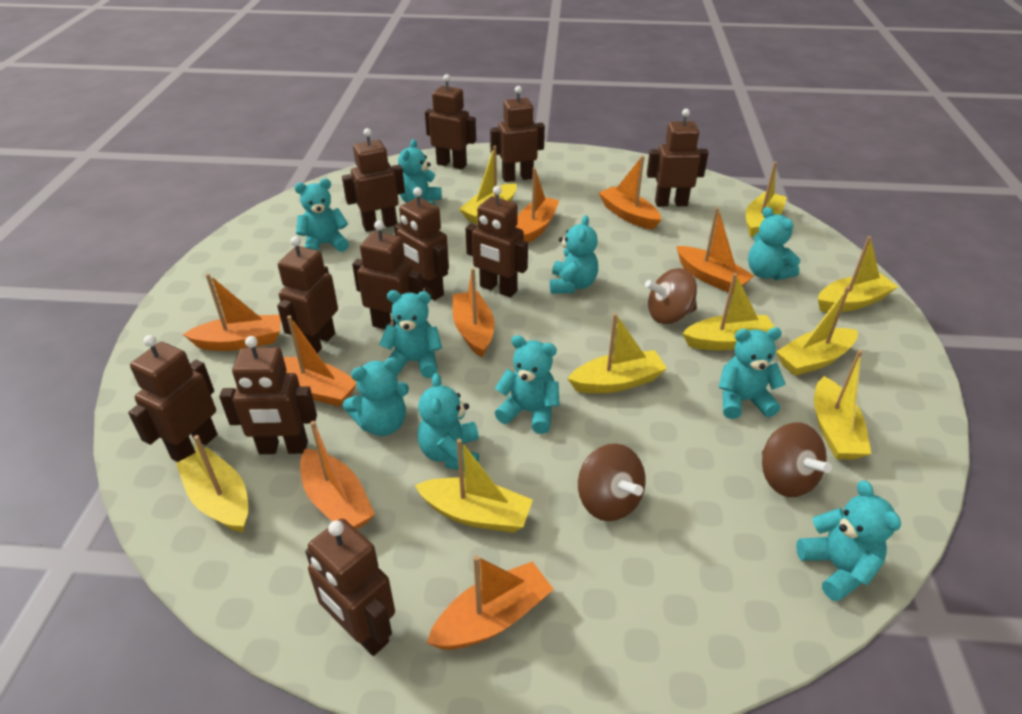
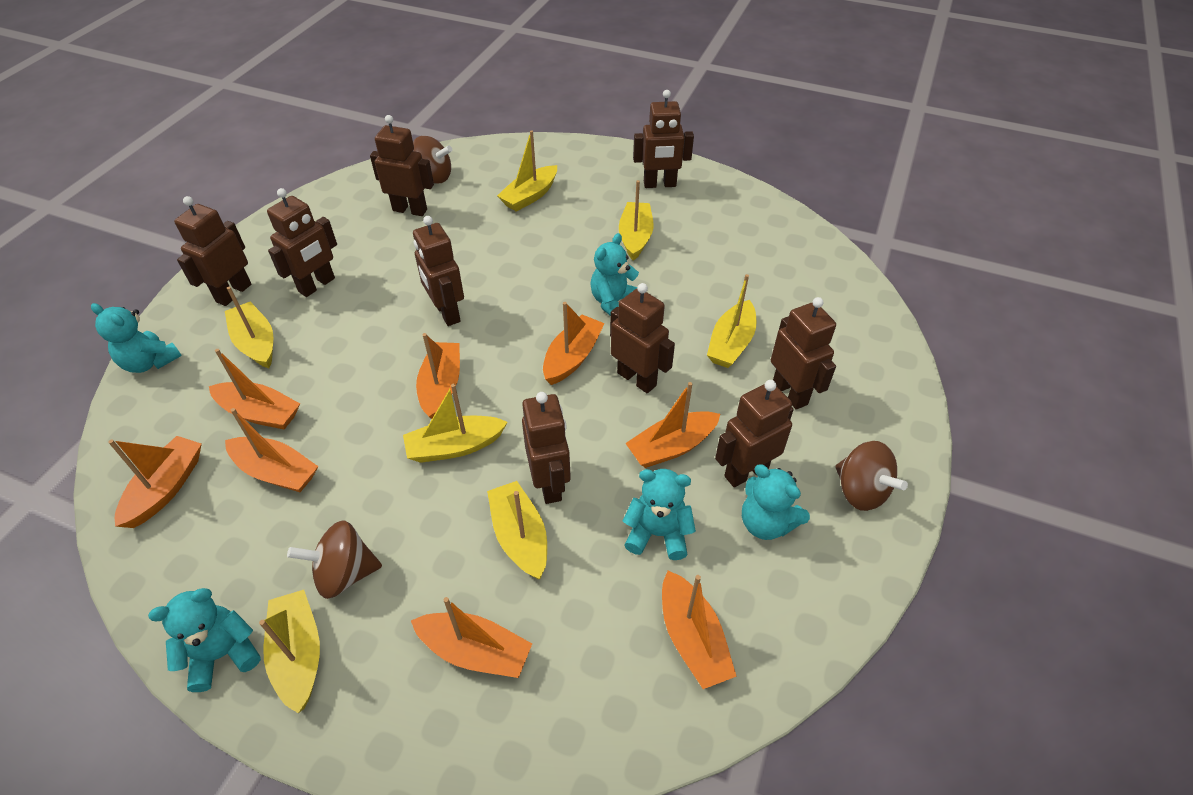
brown robot: [128,335,217,462] [219,336,317,454] [277,236,338,353] [305,519,395,656] [342,128,405,232] [352,221,423,329] [394,187,449,301] [425,74,476,170] [465,186,528,297] [490,86,545,182] [647,109,708,207] = 11 -> [174,196,251,306] [267,188,337,297] [370,115,434,216] [413,216,464,326] [522,392,571,504] [610,283,675,393] [633,90,694,188] [715,380,794,487] [771,297,836,409] = 9
turquoise teddy bear: [295,179,349,252] [343,357,409,436] [379,290,442,378] [398,139,442,205] [418,373,479,471] [495,335,560,434] [550,215,598,294] [719,327,786,419] [748,207,800,280] [796,480,901,602] = 10 -> [91,303,182,373] [148,588,261,692] [590,233,639,315] [623,469,696,560] [742,464,810,540] = 5
yellow boat: [176,435,248,533] [415,439,533,533] [459,146,517,225] [568,313,667,393] [682,273,775,350] [746,162,787,237] [776,286,858,376] [814,350,871,460] [818,236,898,312] = 9 -> [225,287,273,368] [259,590,320,713] [403,384,508,463] [487,481,547,579] [497,130,557,212] [619,180,653,261] [707,274,756,368] = 7

